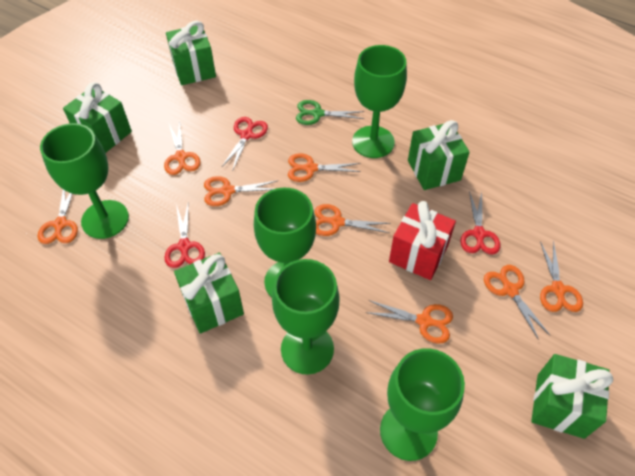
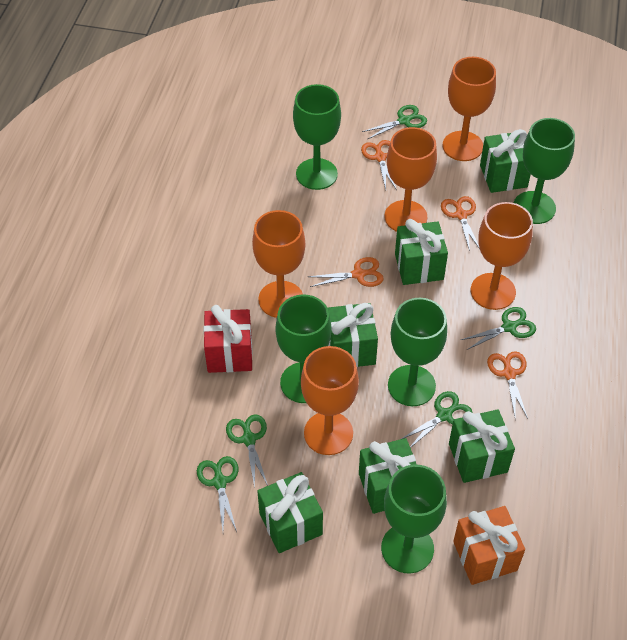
green gift: [63,82,132,153] [166,21,216,85] [174,253,244,334] [408,120,470,190] [531,354,613,439] = 5 -> [257,472,323,553] [328,303,378,367] [359,438,417,514] [395,219,448,285] [449,409,515,483] [480,129,531,193] = 6
green scissors: [296,100,365,125] = 1 -> [197,456,238,532] [226,414,268,488] [362,105,427,139] [401,391,473,448] [461,307,536,350] = 5
orange gift: none = 0 -> [453,506,525,585] = 1
orange goblet: none = 0 -> [252,210,305,318] [301,346,359,455] [384,127,437,232] [442,57,496,161] [471,202,533,310] = 5
orange scissors: [38,190,78,244] [164,121,201,175] [204,176,277,206] [288,153,361,182] [315,204,391,236] [365,300,453,344] [484,265,550,340] [540,241,583,312] = 8 -> [308,257,384,287] [361,140,397,190] [441,196,480,251] [487,351,528,420] = 4
red scissors: [164,204,205,268] [222,117,268,171] [460,191,500,255] = 3 -> none = 0

